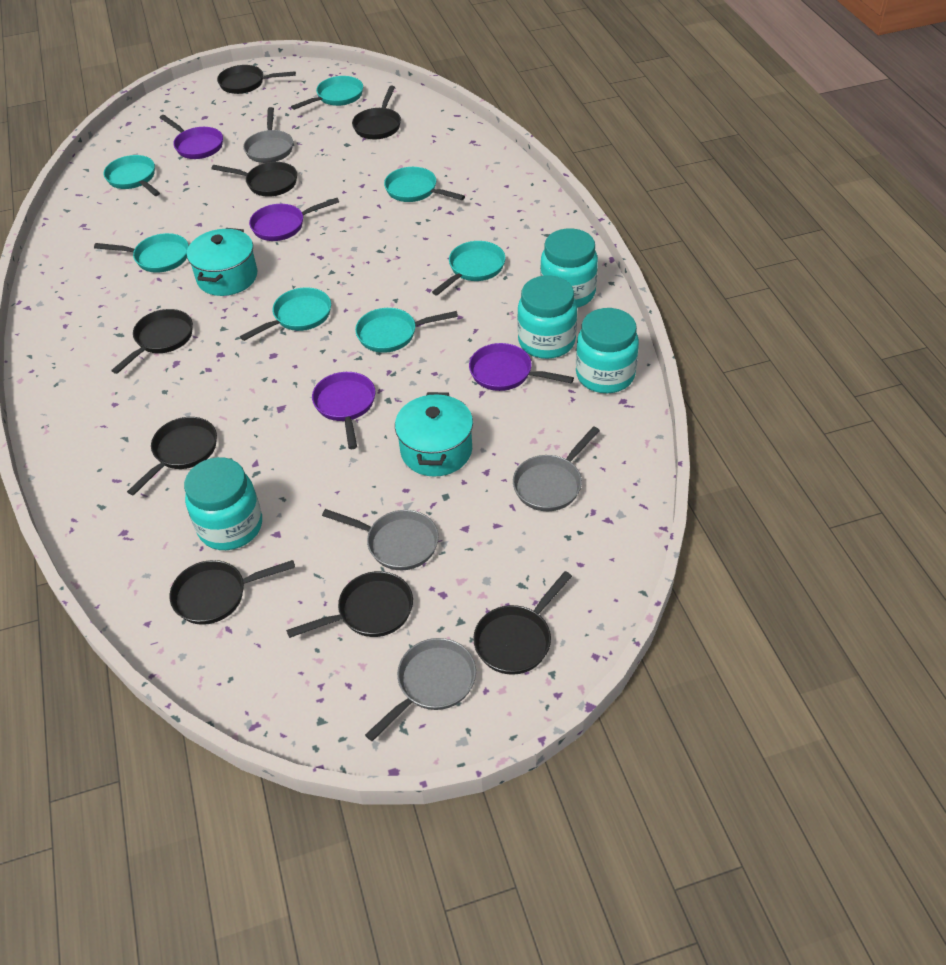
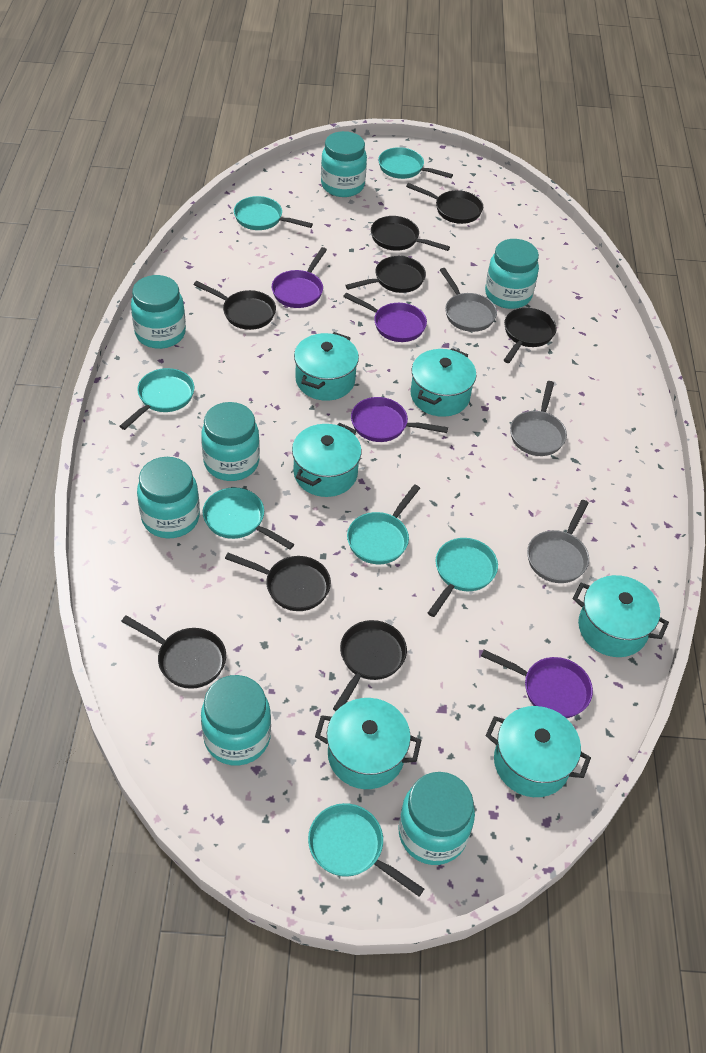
grey pan: [243,107,293,163] [322,509,439,570] [365,638,476,741] [513,426,600,511] = 4 -> [440,268,497,332] [510,381,567,456] [527,500,589,583] = 3
turquoise jar: [184,457,262,550] [517,275,577,359] [540,228,598,308] [576,308,639,393] = 4 -> [131,275,186,349] [137,457,200,538] [201,402,260,481] [201,675,271,766] [321,131,367,197] [398,772,475,865] [485,239,539,309] = 7
turquoise pot: [187,228,257,296] [395,392,473,477] = 2 -> [292,423,361,497] [294,332,359,401] [315,698,421,789] [411,348,476,417] [486,706,591,797] [573,575,669,657] = 6

